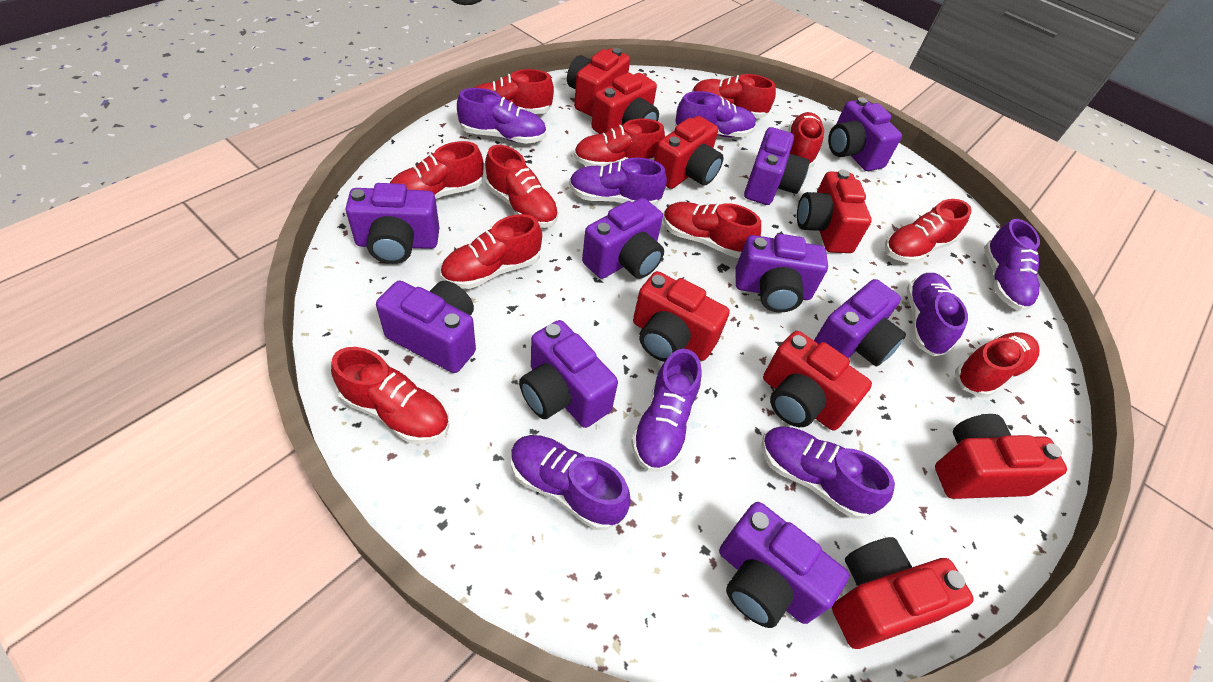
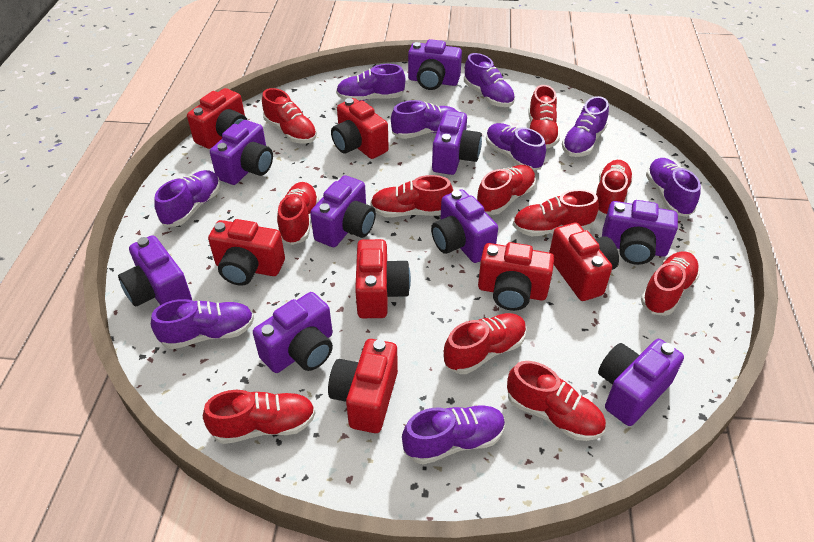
purple shoe: [457,88,547,144] [511,435,631,530] [569,157,667,206] [631,349,701,472] [675,91,756,137] [761,426,895,519] [907,273,968,356] [984,219,1040,311] = 8 -> [151,299,254,349] [154,170,221,227] [336,64,405,101] [391,100,458,139] [402,405,505,465] [464,53,515,107] [486,123,546,171] [562,96,609,157] [646,158,701,217] = 9
red camera: [567,48,630,116] [591,72,659,134] [633,271,730,362] [654,116,724,189] [763,331,872,431] [797,169,872,253] [832,537,974,649] [935,414,1067,499] = 8 -> [187,88,247,149] [208,219,285,286] [328,339,398,433] [331,98,389,159] [355,239,411,318] [478,242,554,311] [549,222,619,301] = 7

